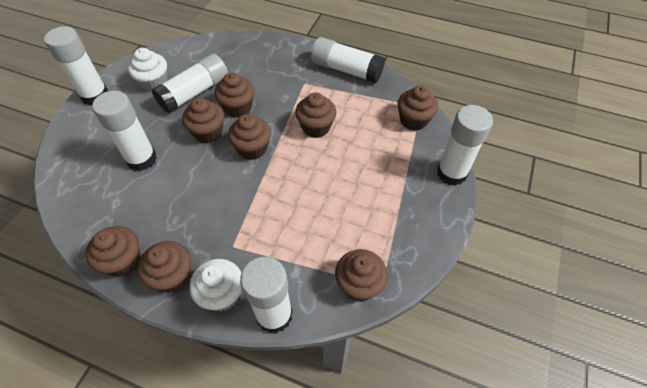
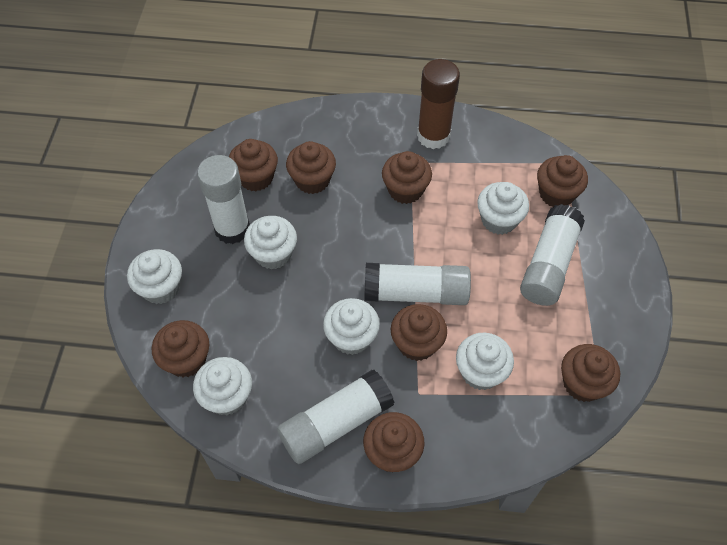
brown glue stick: none = 0 -> [417,59,460,149] = 1
white cupcake: [128,48,167,92] [190,259,242,311] = 2 -> [127,249,182,304] [193,357,252,415] [244,216,297,269] [323,298,380,355] [456,333,514,390] [477,182,529,235] = 6
white glue stick: [44,26,108,105] [92,91,157,171] [152,54,228,113] [240,257,293,333] [311,37,385,83] [437,105,493,186] = 6 -> [197,155,250,244] [277,370,395,464] [364,263,471,305] [520,204,585,306] = 4

